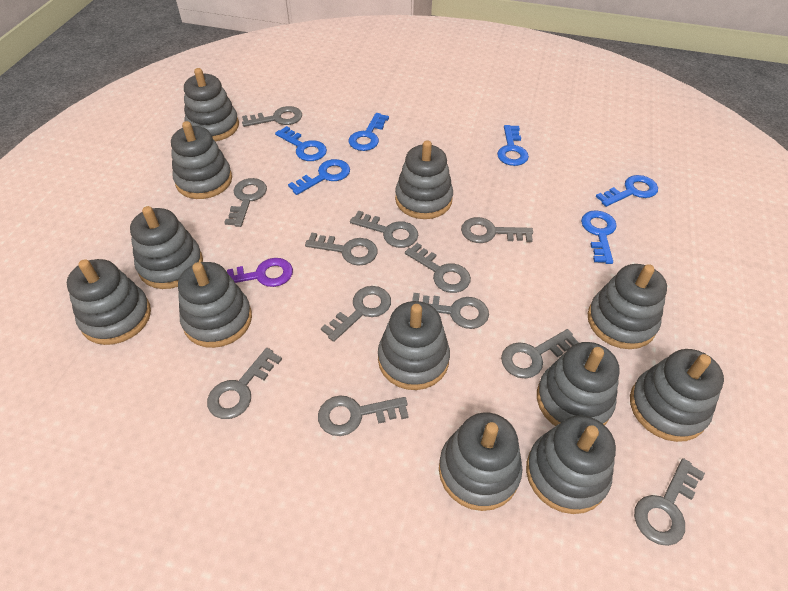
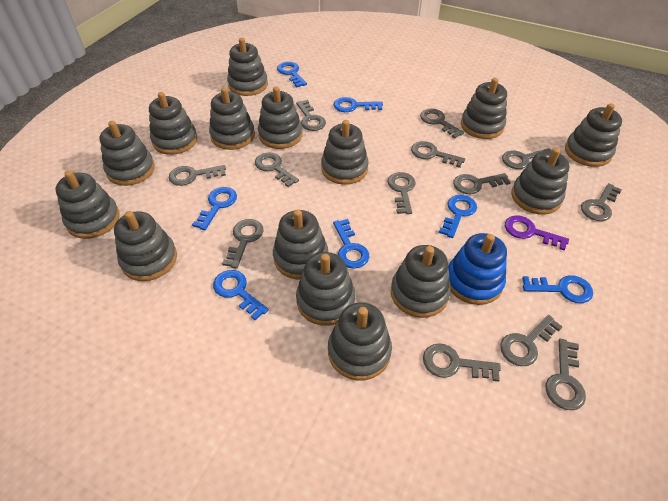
blue key: [275,126,327,161] [288,159,350,195] [349,113,389,151] [497,125,529,166] [581,210,617,264] [596,175,658,207] = 6 -> [192,187,237,230] [213,270,269,320] [277,62,307,87] [333,219,369,269] [334,97,383,112] [439,195,477,238] [522,275,593,303] = 7
blue stacking toy: none = 0 -> [448,233,507,305] = 1
grey key: [207,348,282,419] [224,178,267,227] [242,106,302,127] [305,233,378,266] [318,395,409,436] [321,286,391,342] [350,211,418,248] [405,243,471,293] [412,293,489,329] [461,217,533,243] [501,329,579,379] [634,458,705,546] = 12 -> [169,165,226,186] [222,219,264,269] [255,153,299,187] [296,100,326,131] [387,172,416,214] [411,141,465,168] [420,109,464,138] [423,343,501,382] [453,173,511,194] [500,315,563,366] [502,148,552,169] [546,339,586,410] [581,183,622,221] = 13
grey stacking toy: [67,259,151,345] [130,206,203,289] [171,121,232,199] [178,262,252,348] [184,68,239,142] [378,301,450,390] [395,140,453,219] [439,412,522,511] [526,415,616,514] [537,342,620,426] [588,264,667,349] [630,349,724,442] = 12 -> [55,171,120,239] [99,121,155,186] [114,211,177,281] [149,92,197,155] [209,87,255,150] [227,38,268,96] [258,87,303,149] [273,209,328,280] [296,252,356,326] [321,120,369,185] [328,302,392,381] [391,245,451,318] [461,78,507,139] [511,148,570,215] [565,103,622,167] = 15

